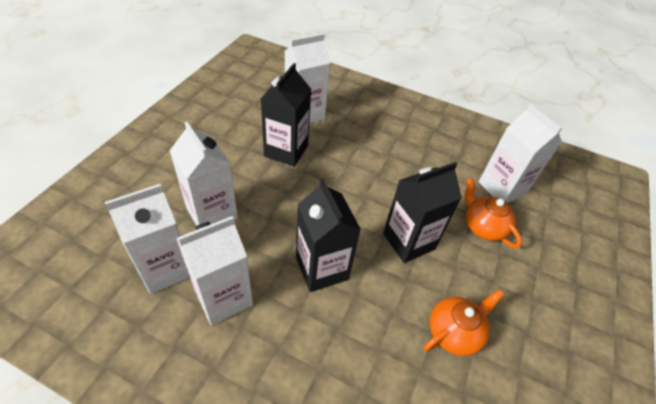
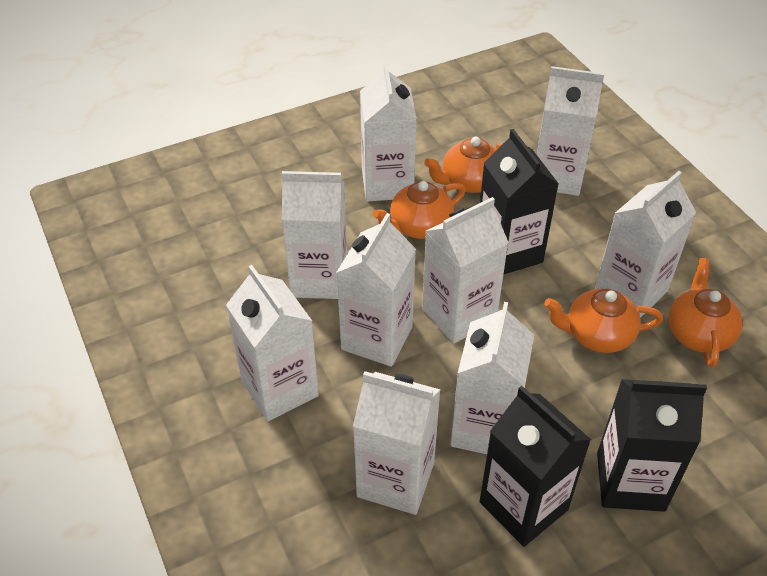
orange teapot: [424,289,504,356] [464,178,522,248] = 2 -> [373,181,465,239] [424,137,502,193] [544,289,663,353] [668,258,743,367] = 4
white carton: [105,184,190,294] [170,122,238,226] [176,216,253,326] [284,33,330,123] [479,103,562,203] = 5 -> [226,265,319,421] [282,171,347,299] [336,213,416,367] [353,371,441,515] [360,62,417,202] [422,197,509,344] [450,302,534,454] [536,66,605,196] [595,171,696,318] = 9

